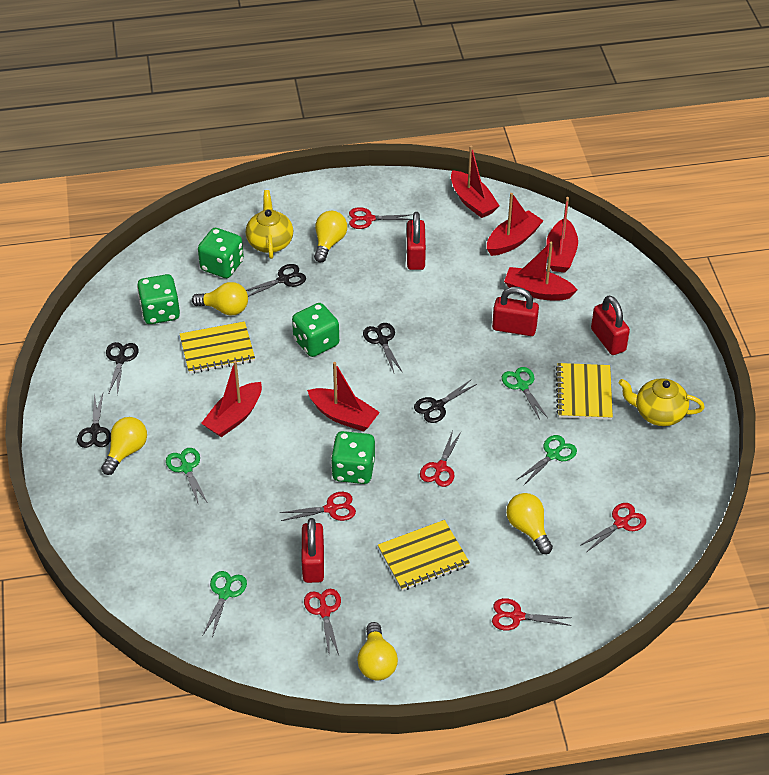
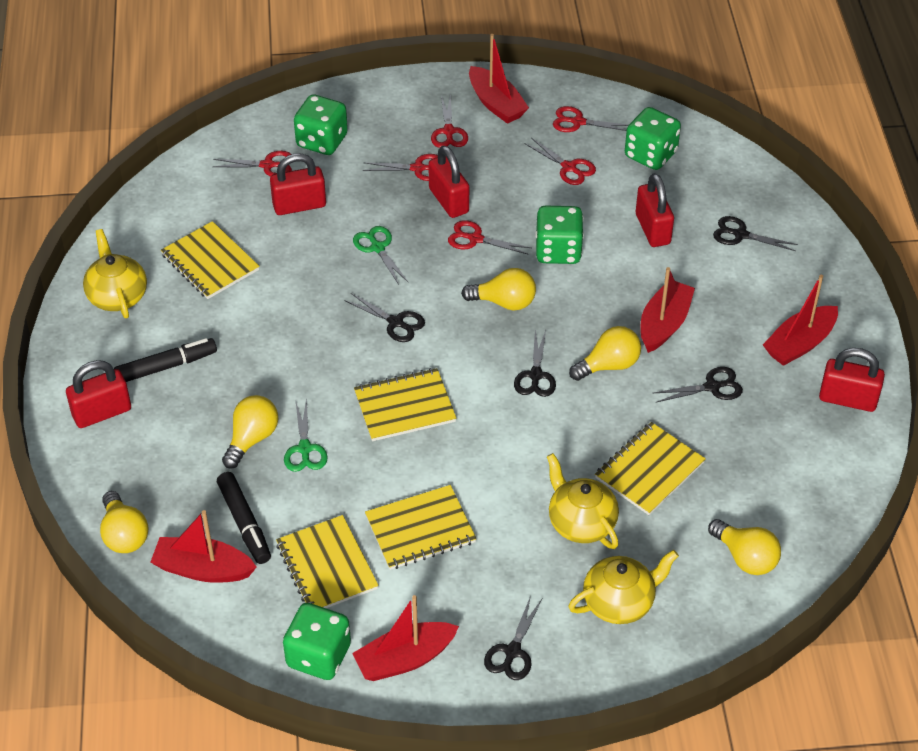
black marker: none = 0 -> [114,338,217,382] [217,472,271,564] = 2
green scissors: [166,448,207,505] [202,571,247,638] [502,367,548,420] [517,435,577,485] = 4 -> [284,398,328,472] [353,226,409,285] = 2
red boat: [201,361,262,437] [307,362,380,432] [451,145,500,218] [487,193,543,256] [504,242,577,300] [546,197,578,273] = 6 -> [150,510,257,583] [352,595,459,681] [469,34,529,124] [640,267,695,353] [763,275,838,366] = 5
red padlock: [302,518,324,583] [407,212,426,270] [492,287,539,336] [591,295,630,355] = 4 -> [66,360,131,428] [270,153,326,215] [428,146,469,218] [636,173,674,247] [819,348,885,412] = 5
yellow notebook: [180,321,255,374] [378,520,470,591] [556,363,613,420] = 3 -> [161,221,259,299] [276,515,379,608] [354,368,457,441] [365,485,477,570] [595,422,706,515] = 5
yellow teapot: [246,190,293,259] [619,378,705,426] = 2 -> [83,229,147,318] [547,453,619,549] [568,550,679,624] = 3

